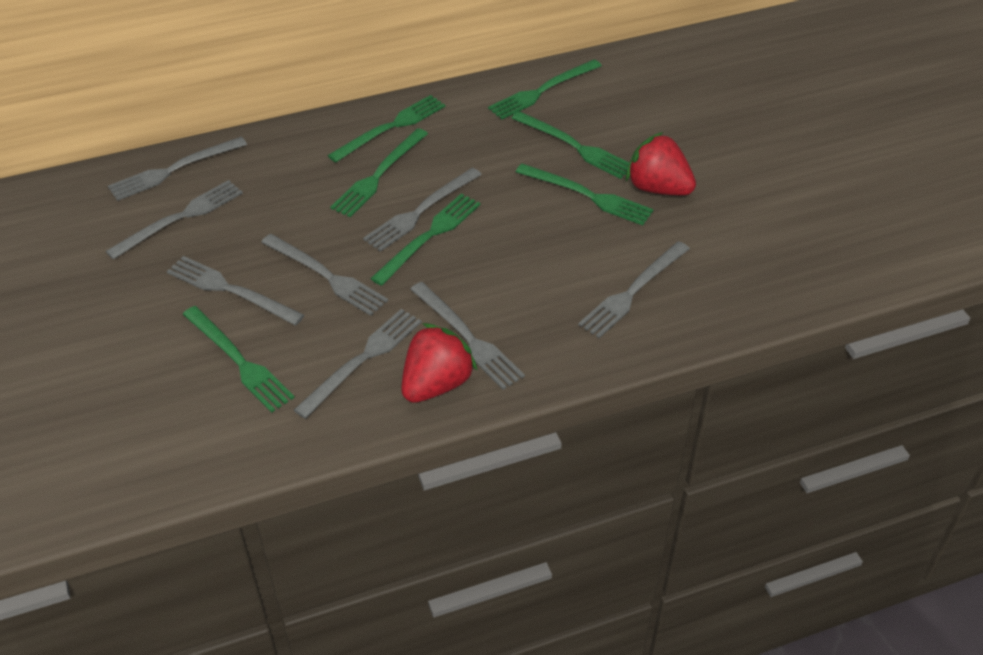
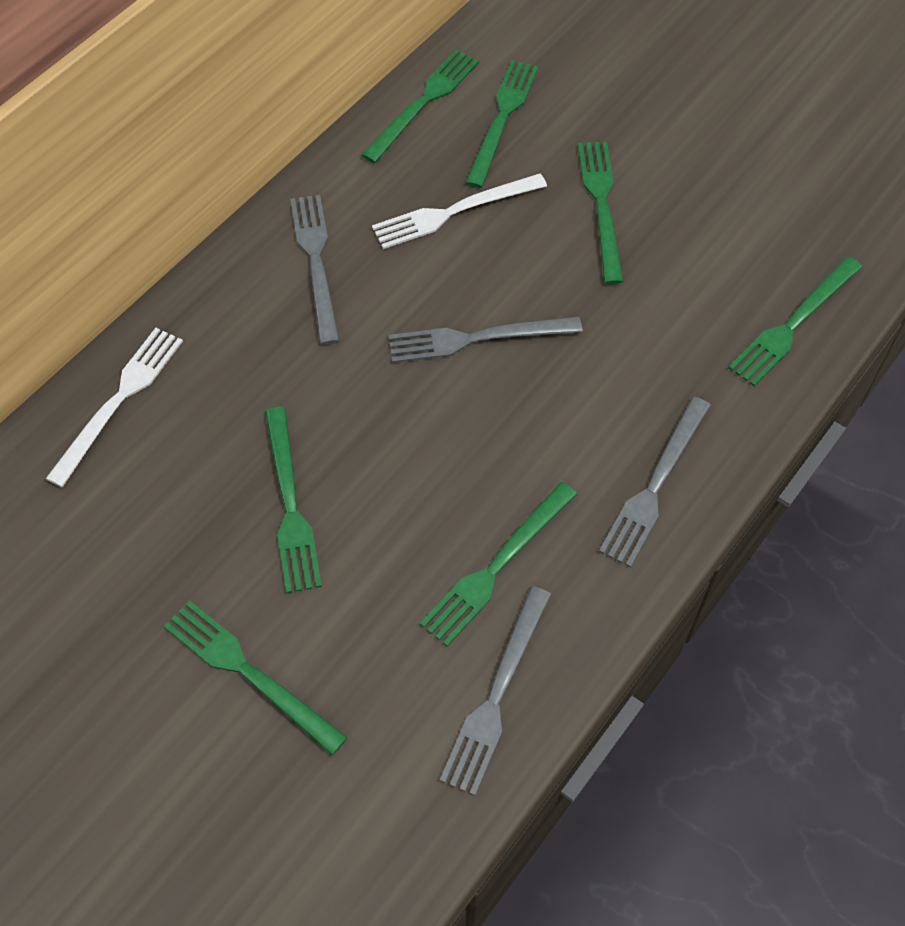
grey fork: [106,180,243,260] [108,137,247,201] [167,256,304,326] [261,234,388,316] [294,309,422,419] [363,168,482,252] [410,282,525,390] [578,241,690,338] = 8 -> [290,195,340,345] [389,317,583,363] [440,586,552,796] [599,397,711,568] = 4
red strawberry: [401,323,478,403] [626,132,696,195] = 2 -> none = 0
white fork: none = 0 -> [46,328,183,487] [372,173,547,249] = 2

